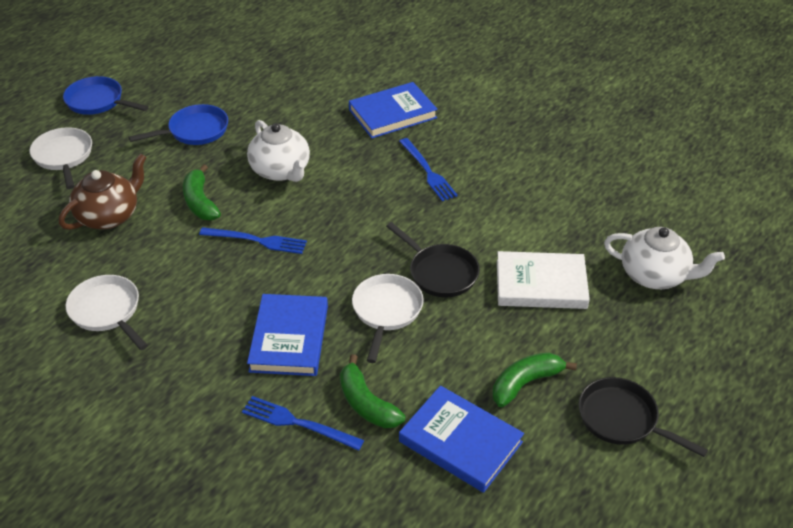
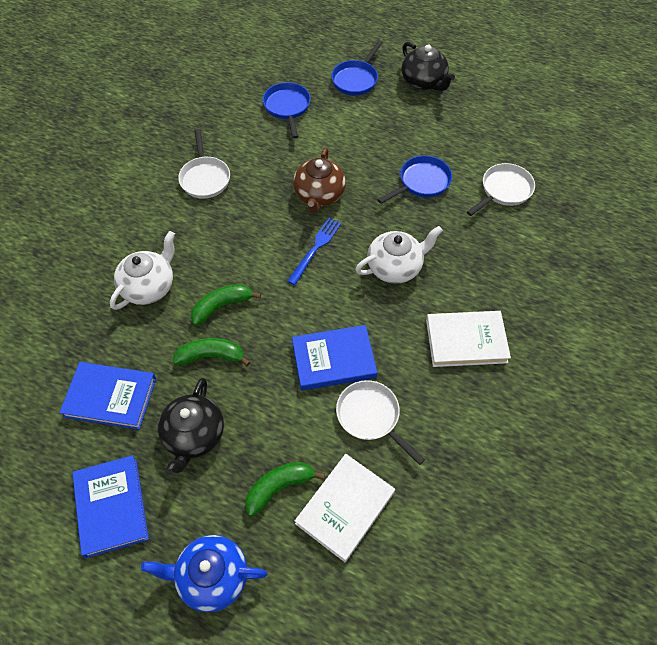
black pan: [386,222,480,297] [578,377,708,457] = 2 -> none = 0
black teapot: none = 0 -> [158,378,224,475] [401,42,455,91] = 2
blue fork: [199,227,307,254] [242,396,364,451] [399,138,458,201] = 3 -> [287,218,342,285] = 1
blue pan: [63,76,149,115] [129,104,228,145] = 2 -> [263,82,310,139] [331,41,382,96] [378,155,452,204] = 3
blue teapot: none = 0 -> [141,535,267,612] = 1
white book: [497,251,590,309] = 1 -> [295,454,395,562] [426,311,511,367] = 2

